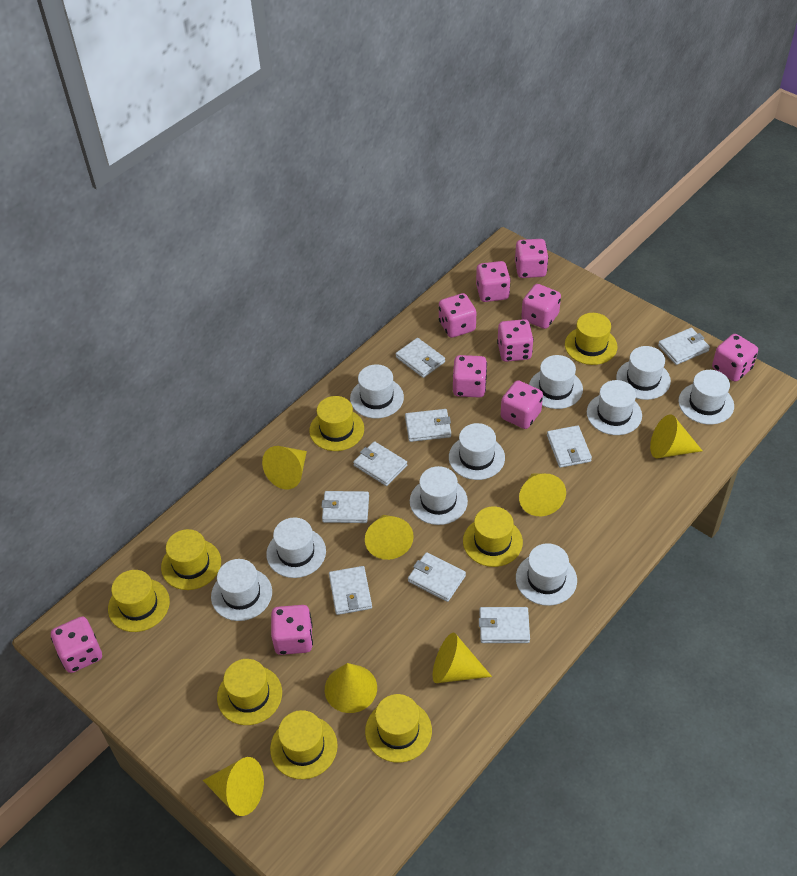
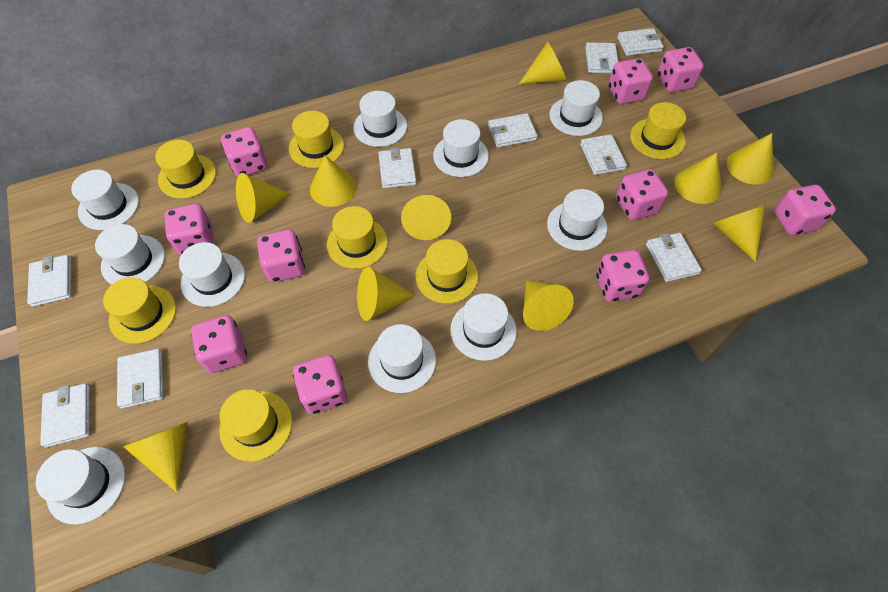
yellow cone: [203,757,264,816] [262,446,307,489] [325,663,377,713] [365,515,414,560] [433,633,492,683] [519,474,566,516] [650,414,703,459] = 7 -> [123,422,188,492] [236,173,291,223] [310,156,357,207] [357,267,416,321] [401,195,451,240] [519,42,567,84] [523,280,574,331] [674,153,722,204] [713,205,766,262] [727,133,774,185] = 10
yellow hat: [108,570,170,632] [161,529,221,590] [217,659,282,725] [270,710,338,779] [309,396,364,451] [365,694,432,763] [463,506,523,567] [565,313,618,365] = 8 -> [103,277,176,344] [155,140,216,199] [219,389,292,462] [289,111,344,168] [327,206,388,269] [416,239,478,304] [630,102,686,159] = 7

